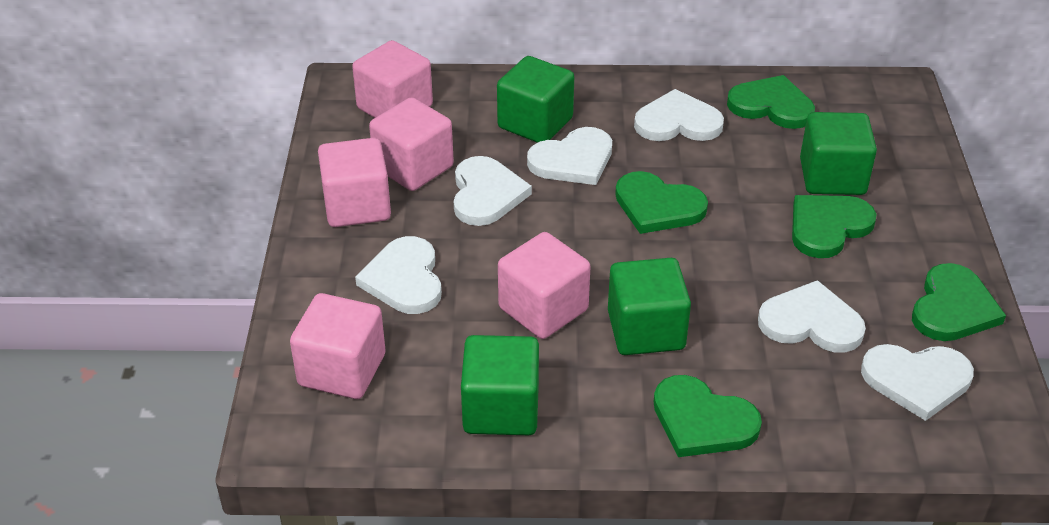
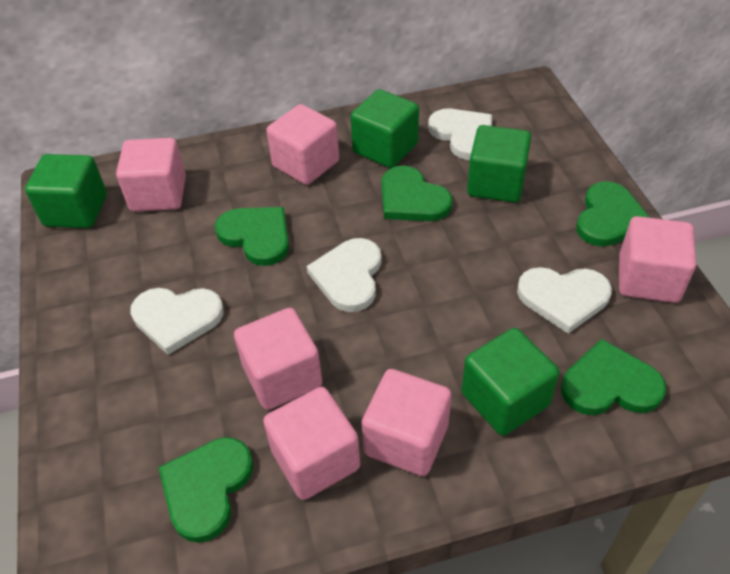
pink cube: [290,293,385,399] [318,138,391,227] [352,40,433,118] [369,97,454,191] [498,232,591,339] = 5 -> [116,138,186,212] [234,308,322,410] [263,387,360,500] [266,104,339,185] [362,369,452,476] [619,216,696,303] = 6
white heart: [355,236,442,314] [454,156,532,226] [527,127,612,185] [634,89,724,141] [758,280,866,353] [861,344,974,421] = 6 -> [130,288,224,355] [307,238,381,312] [428,109,492,160] [517,267,612,334] = 4

